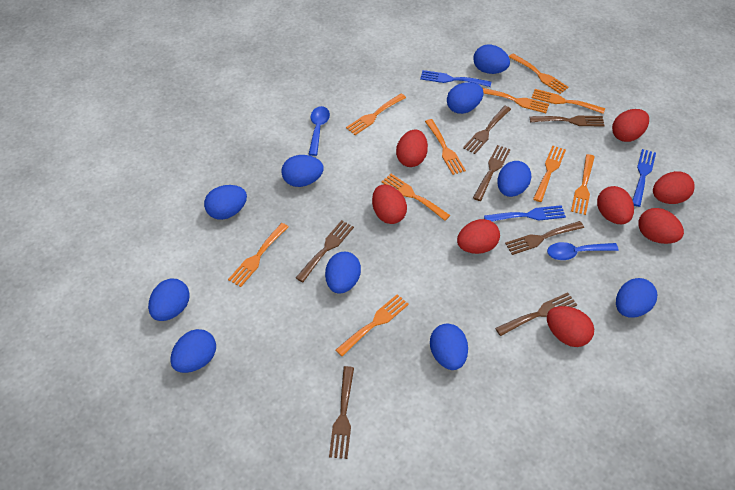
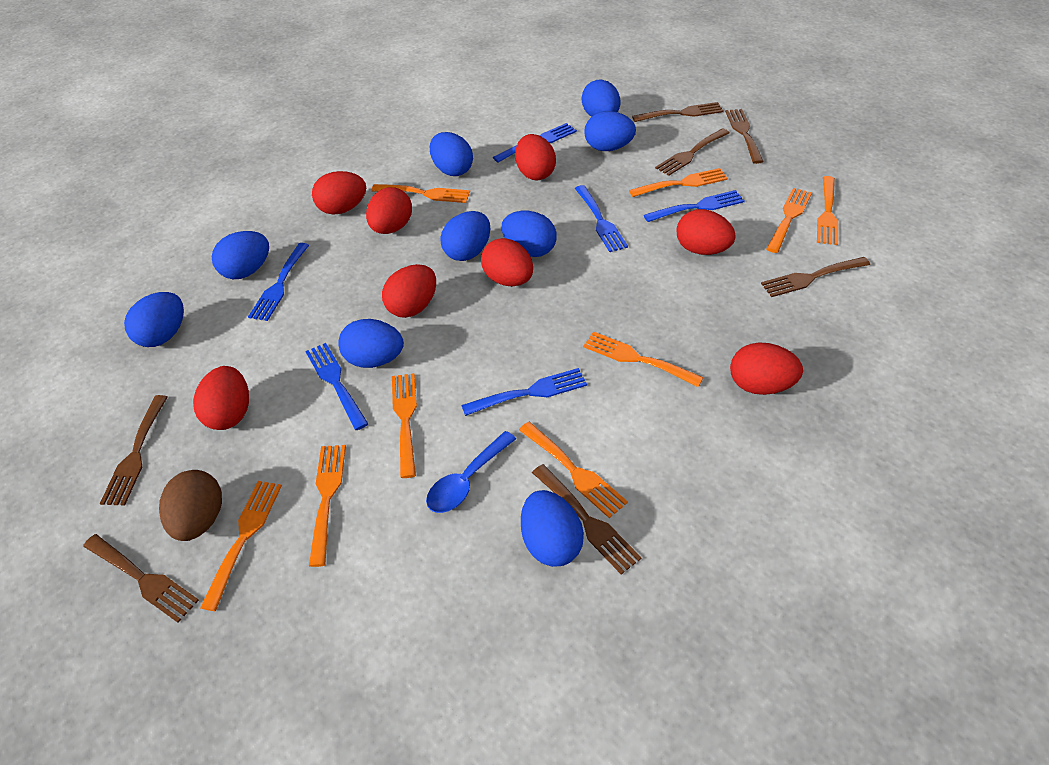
blue egg: [148,279,190,321] [170,329,216,373] [204,185,247,220] [281,155,324,187] [325,252,361,294] [430,324,468,370] [447,82,483,114] [474,45,510,74] [497,161,531,197] [616,278,657,318] = 10 -> [124,292,184,347] [212,231,269,279] [338,319,404,368] [430,132,473,176] [440,211,490,261] [502,211,557,257] [521,490,584,567] [582,79,620,117] [584,111,636,151] = 9
blue fork: [420,70,491,87] [484,205,566,222] [632,149,656,207] = 3 -> [248,243,309,321] [305,343,368,430] [461,368,587,416] [493,123,577,162] [575,185,628,252] [644,190,745,222] = 6
blue spoon: [308,106,330,156] [547,242,619,260] = 2 -> [426,431,516,513] = 1
brown egg: none = 0 -> [159,470,222,541] = 1
orange fork: [228,223,288,287] [336,294,409,357] [346,94,406,135] [382,174,450,221] [425,119,466,175] [483,88,549,113] [509,53,569,94] [532,89,605,114] [533,145,566,202] [571,154,595,215] = 10 -> [200,481,282,611] [309,445,346,567] [371,184,470,203] [392,373,417,478] [519,422,628,518] [583,332,704,387] [629,168,728,197] [766,188,812,253] [817,176,838,245] = 9

